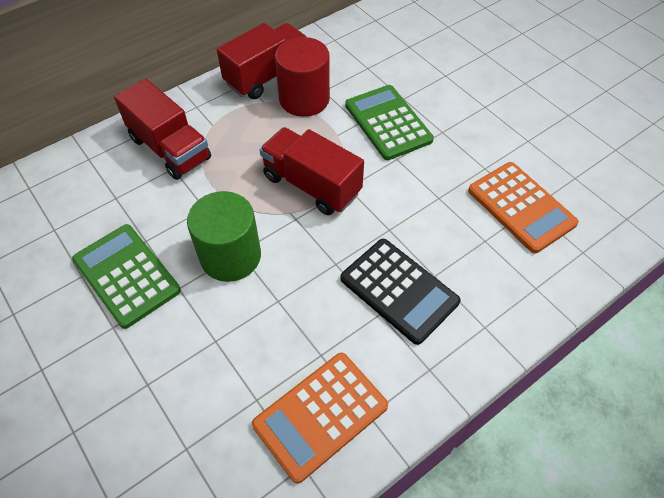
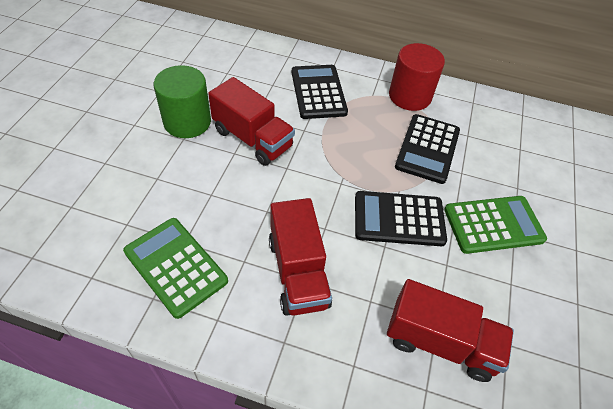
black calculator: [340,239,461,345] = 1 -> [292,65,348,119] [355,191,447,246] [395,114,460,184] = 3
orange calculator: [252,353,388,484] [468,162,579,253] = 2 -> none = 0

